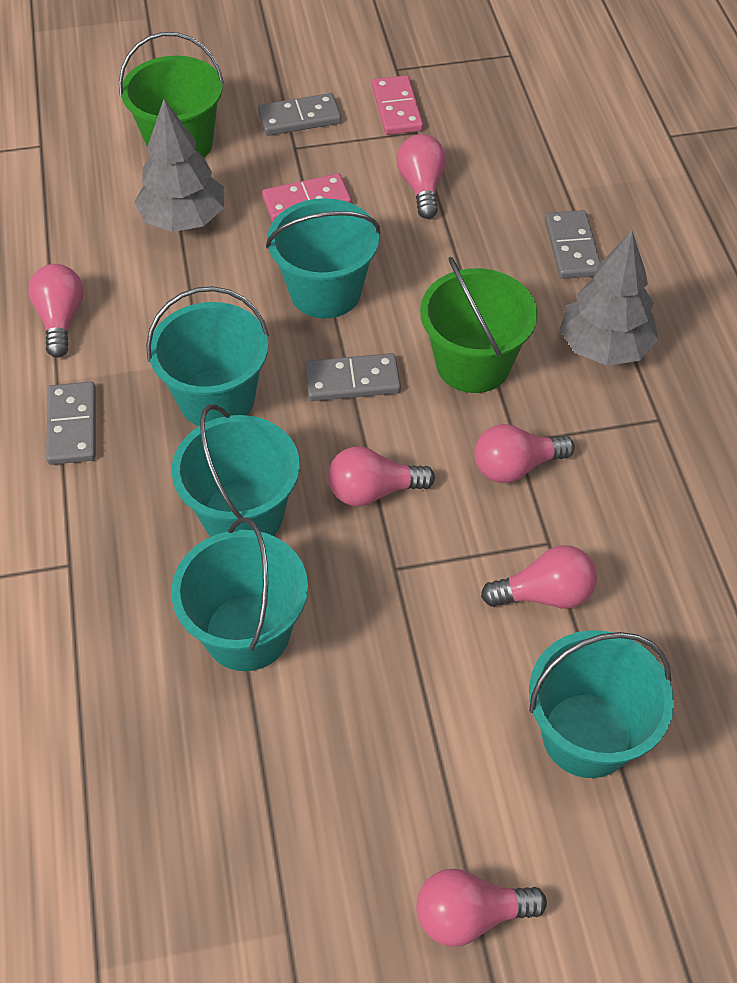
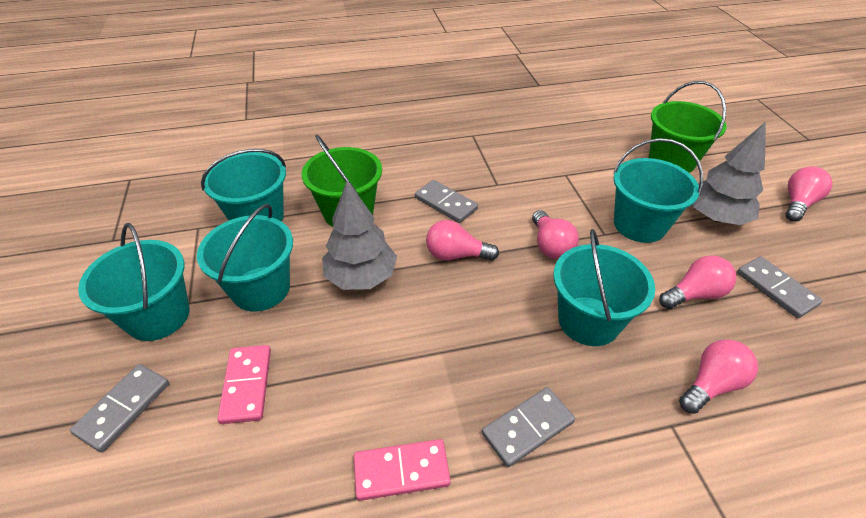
pink light bulb: [28,264,84,358] [328,446,435,506] [397,134,446,219] [416,869,547,946] [474,424,575,483] [481,545,597,608] = 6 -> [426,220,499,261] [532,210,579,259] [659,255,736,309] [679,339,758,414] [785,166,832,222] = 5

